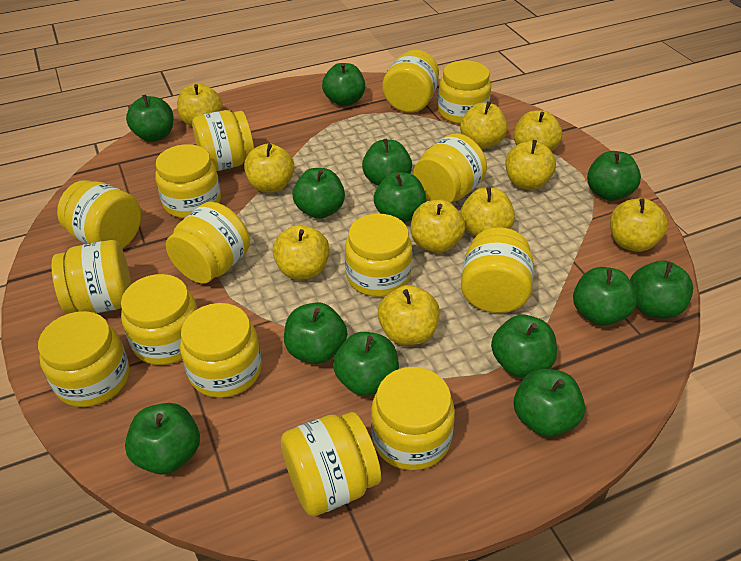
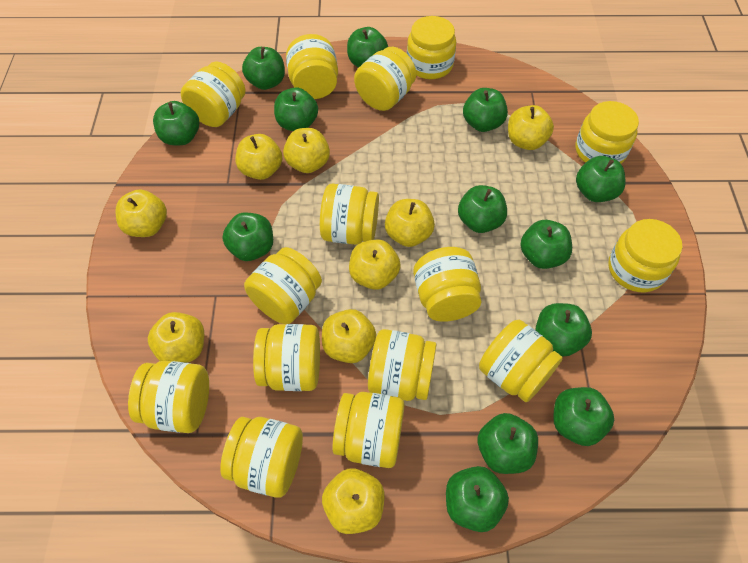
yellow apple: [177,83,223,127] [244,143,294,193] [272,225,330,280] [378,285,440,345] [411,200,466,253] [460,101,507,149] [460,187,515,236] [505,140,556,190] [514,110,562,151] [610,198,668,252] = 10 -> [115,190,167,237] [148,312,204,363] [235,134,282,180] [283,128,330,173] [322,309,376,363] [322,468,385,534] [349,240,401,290] [385,199,435,247] [508,105,554,150] = 9

